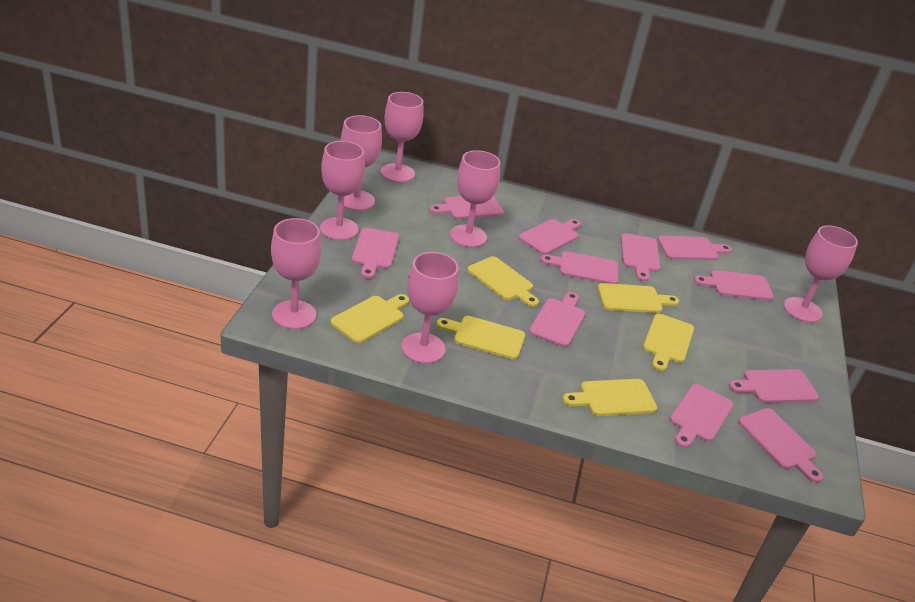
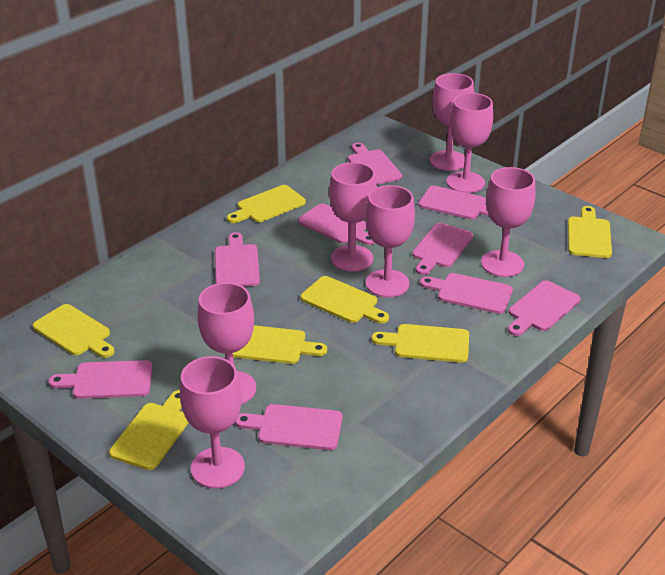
pink cutting board: [352,228,399,279] [429,196,504,219] [519,219,581,255] [529,292,585,347] [540,251,618,284] [621,233,660,282] [657,236,732,260] [670,384,733,448] [694,270,774,301] [729,369,819,403] [738,408,823,483] = 11 -> [48,360,152,399] [215,232,260,287] [235,404,343,450] [298,204,375,245] [348,143,402,185] [412,223,473,275] [419,186,489,220] [420,273,513,314] [508,281,580,336] = 9
yellow cutting board: [330,294,409,343] [436,316,525,360] [468,256,539,307] [563,379,657,416] [598,283,679,313] [643,314,694,371] = 6 -> [33,304,115,358] [109,390,189,470] [227,185,306,223] [233,325,327,364] [300,276,389,324] [371,324,469,363] [568,206,612,258] = 7

